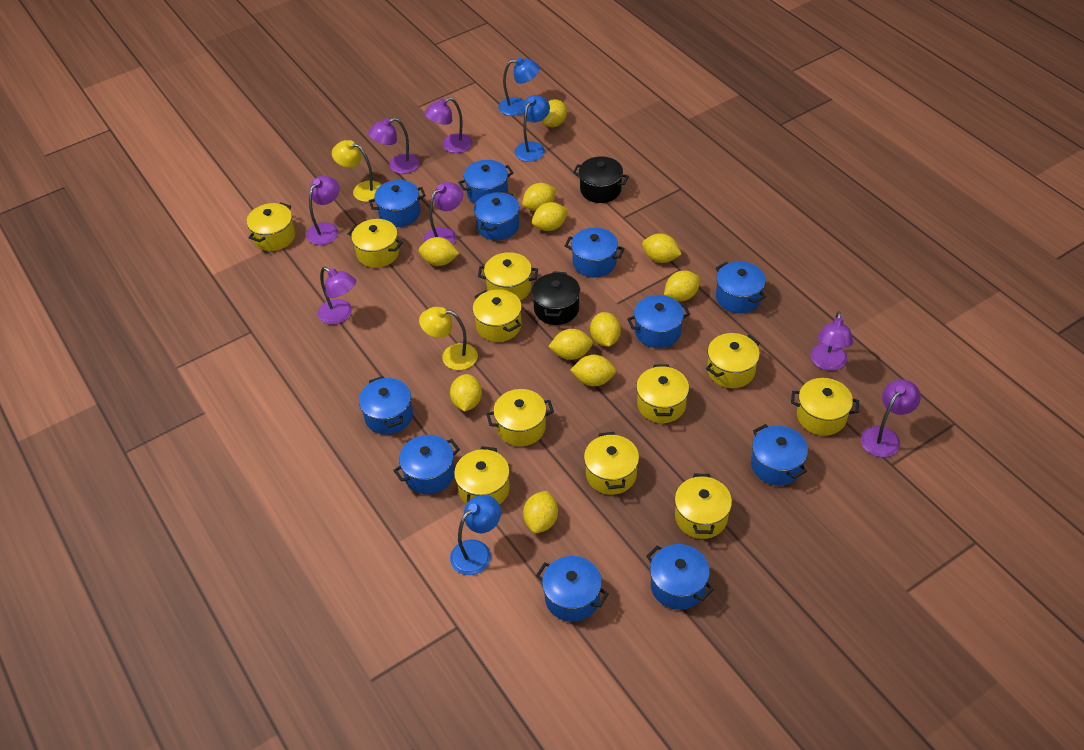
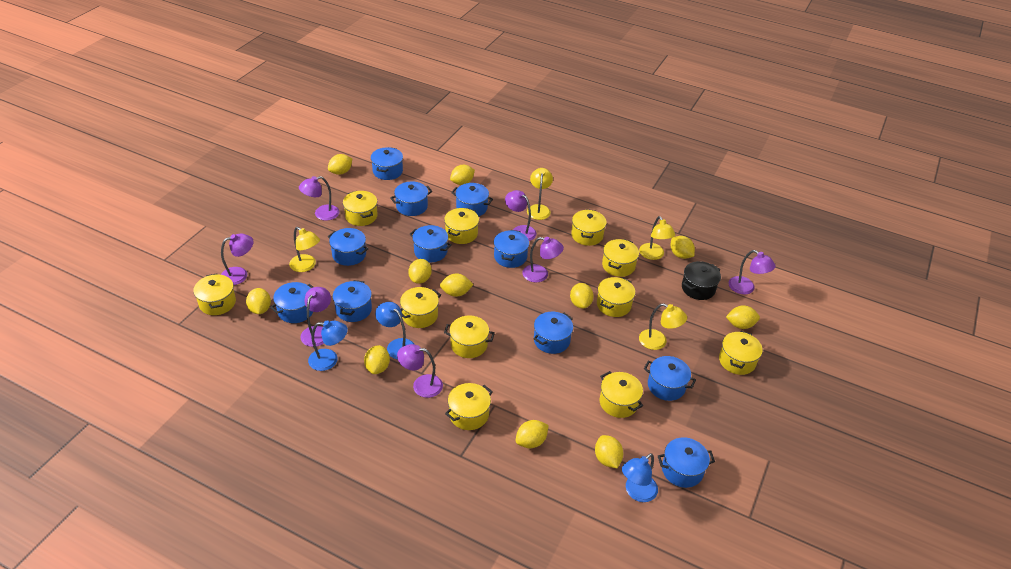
black pot: [532,271,580,325] [573,156,629,203] = 2 -> [682,261,721,300] = 1
yellow lamp: [332,140,382,202] [419,307,478,370] = 2 -> [289,227,320,272] [527,168,553,220] [639,216,675,260] [639,303,687,350] = 4

